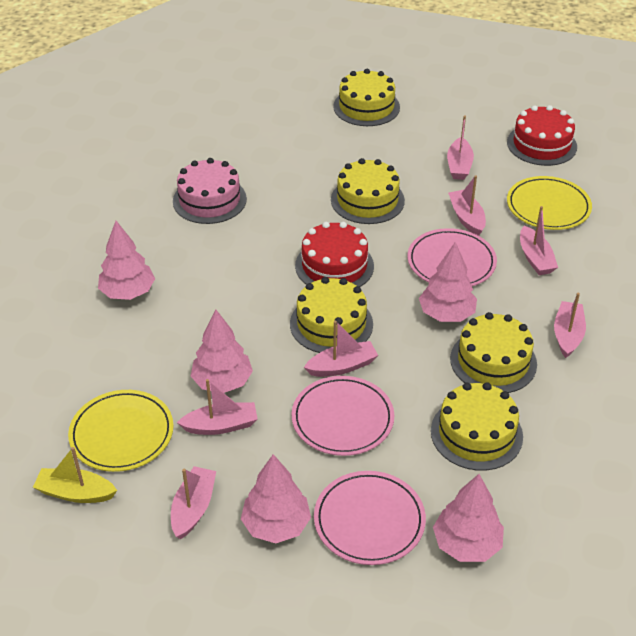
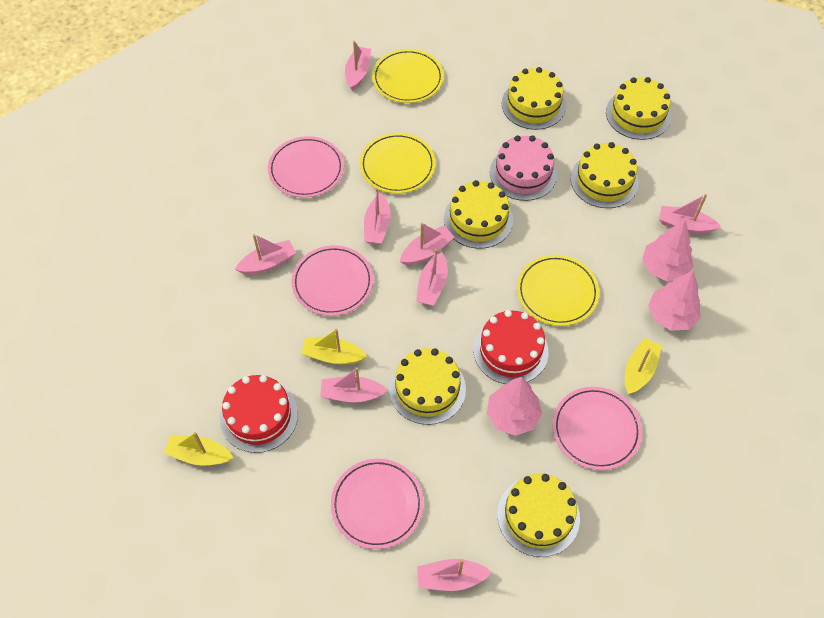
pink boat: [171,466,216,539] [177,379,258,435] [304,321,378,377] [447,116,474,180] [448,175,486,236] [520,206,558,275] [554,293,586,358] = 7 -> [235,234,296,274] [320,367,388,402] [345,41,371,91] [364,188,391,245] [400,223,454,265] [416,249,448,306] [417,559,492,591] [659,194,721,234] = 8
pink plate: [292,376,394,456] [314,471,426,565] [408,228,497,286] = 3 -> [268,136,344,198] [291,245,373,316] [331,459,424,549] [552,387,642,470] = 4
pink tree: [98,221,155,300] [191,310,253,393] [241,454,311,543] [419,242,477,322] [433,474,504,562] = 5 -> [487,377,542,436] [642,220,693,281] [648,271,700,331] = 3
yellow boat: [33,447,117,503] = 1 -> [164,432,233,466] [301,328,367,364] [625,338,662,394] = 3
yellow cake: [290,277,373,353] [331,158,405,224] [333,69,400,126] [431,382,523,471] [450,312,537,393] = 5 -> [389,348,466,425] [444,180,513,249] [497,474,580,557] [502,67,566,130] [570,142,639,208] [606,77,671,140] = 6
yellow plate: [68,390,174,472] [507,176,592,230] = 2 -> [360,133,436,194] [372,49,444,103] [517,255,599,326] = 3

